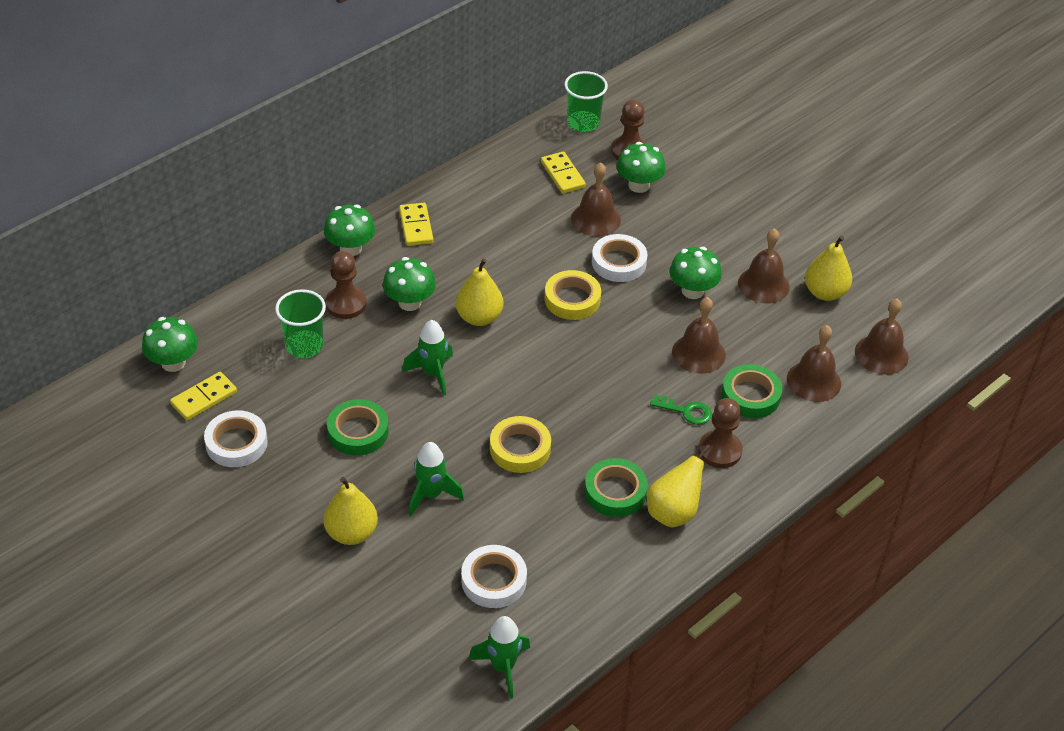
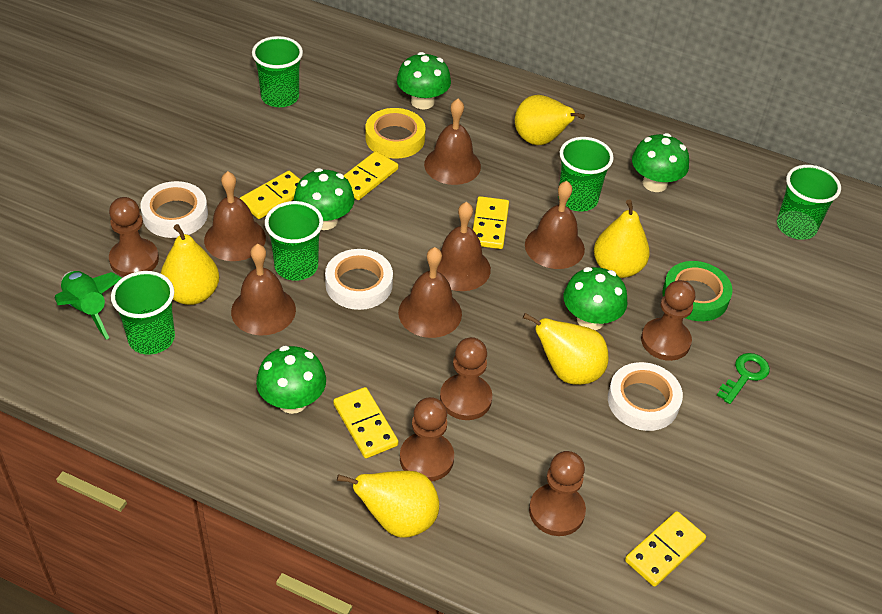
brown bell: [571,162,621,237] [672,297,726,374] [738,228,790,304] [787,325,841,402] [855,298,909,375] = 5 -> [204,171,266,261] [231,244,296,335] [398,247,462,338] [424,99,481,185] [429,202,491,291] [525,181,585,269] = 6
brown pawn: [325,251,367,319] [611,100,647,160] [698,398,743,468] = 3 -> [109,197,159,277] [400,397,454,482] [440,337,492,420] [529,451,586,536] [641,280,695,361] = 5
green cup: [275,289,326,358] [564,71,608,132] = 2 -> [111,271,175,355] [252,36,303,107] [265,201,323,281] [558,137,614,211] [777,165,841,240] = 5
green rocket: [402,320,453,396] [409,442,464,516] [468,616,530,699] = 3 -> [55,271,122,340] = 1
green tape: [327,399,389,456] [584,458,648,517] [722,364,782,418] = 3 -> [662,261,732,321] = 1
yellow domino: [170,372,237,421] [399,203,433,246] [541,152,586,193] = 3 -> [240,171,301,219] [333,387,398,458] [343,151,398,200] [473,196,509,249] [625,511,706,587] = 5
yellow pear: [323,477,378,545] [456,258,503,326] [647,444,711,528] [805,236,852,301] = 4 -> [161,224,219,305] [337,471,439,537] [515,95,585,145] [523,313,609,385] [594,199,650,278] = 5
yellow tape: [490,416,551,473] [545,270,601,320] = 2 -> [365,108,426,158] = 1

